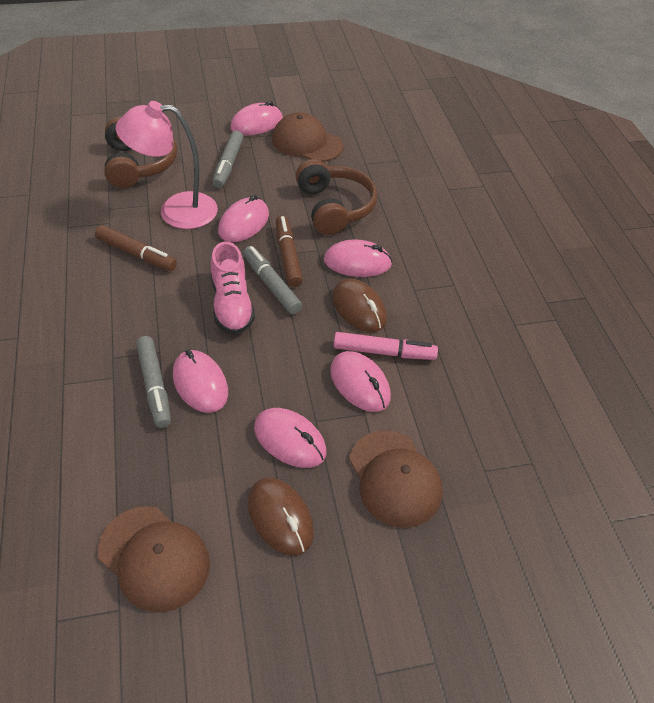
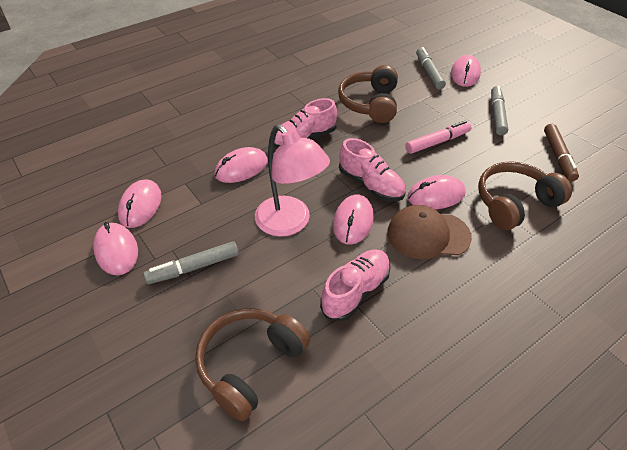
brown cap: [98,506,210,612] [272,112,344,162] [349,430,443,528] = 3 -> [387,205,472,259] = 1
brown headphones: [104,117,177,188] [296,159,377,235] = 2 -> [195,308,310,421] [338,65,398,123] [478,161,572,230] = 3
brown marker: [95,225,177,271] [276,216,303,287] = 2 -> [544,124,579,181] = 1
brown mouse: [248,478,314,556] [332,279,387,332] = 2 -> none = 0
pink shoe: [211,242,255,335] = 1 -> [274,98,337,148] [320,249,391,322] [339,138,406,201] = 3

